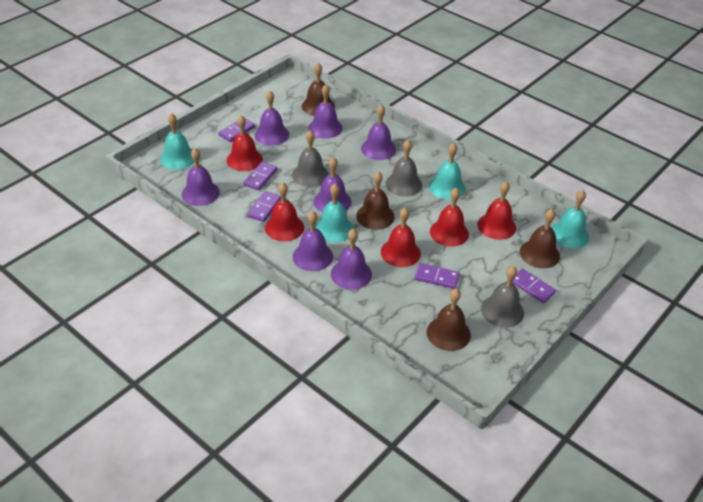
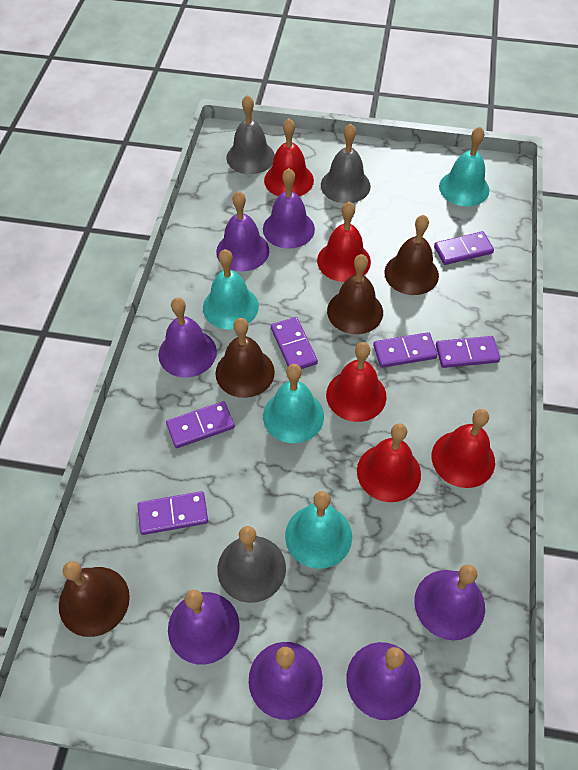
purple domino: [218,118,255,142] [243,162,277,190] [247,191,281,222] [414,263,460,289] [512,269,556,303] = 5 -> [138,491,208,535] [166,401,235,448] [271,317,318,369] [373,332,438,368] [434,231,494,265] [436,336,500,368] = 6

